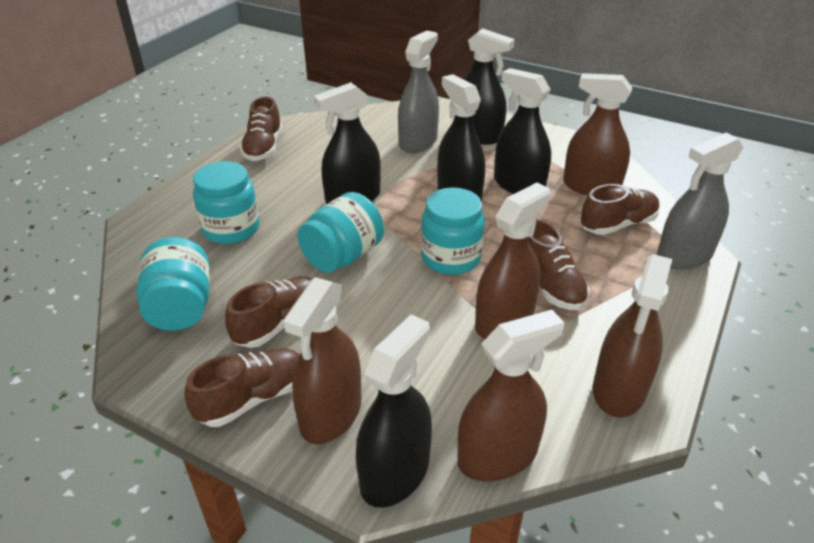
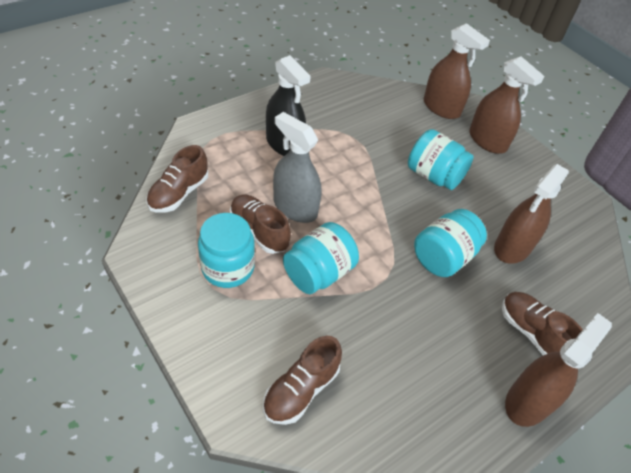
black spray bottle: [314,82,381,204] [356,314,432,508] [437,74,485,202] [464,28,515,145] [494,68,551,194] = 5 -> [266,55,311,156] = 1
brown shoe: [184,348,300,427] [225,276,312,348] [240,96,282,161] [528,220,589,310] [580,184,660,235] = 5 -> [146,145,208,213] [230,195,291,254] [263,336,342,425] [502,292,583,355] = 4
brown spray bottle: [283,277,361,444] [457,310,565,482] [475,183,551,339] [563,73,632,196] [593,254,672,418] = 5 -> [424,23,490,119] [469,56,545,154] [494,164,569,264] [505,313,612,427] = 4
grey spray bottle: [398,31,439,153] [657,132,744,270] = 2 -> [273,112,321,223] = 1

